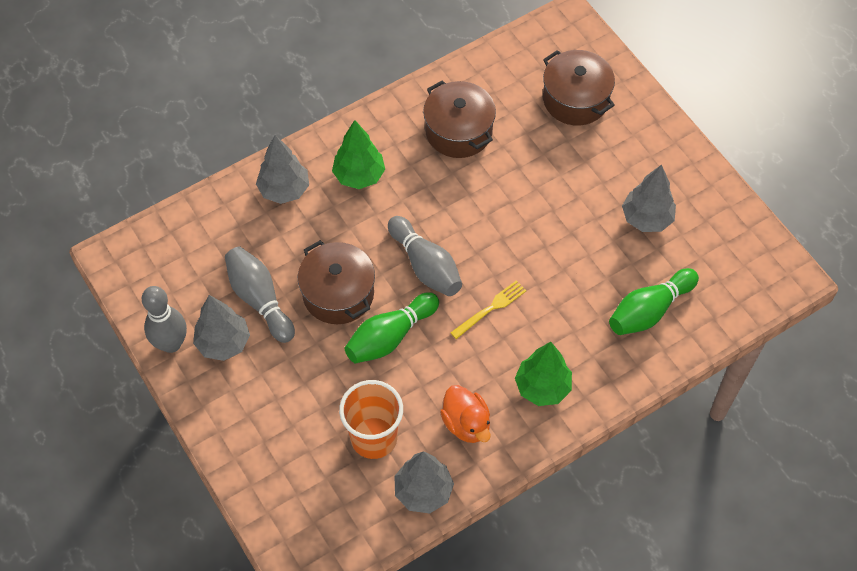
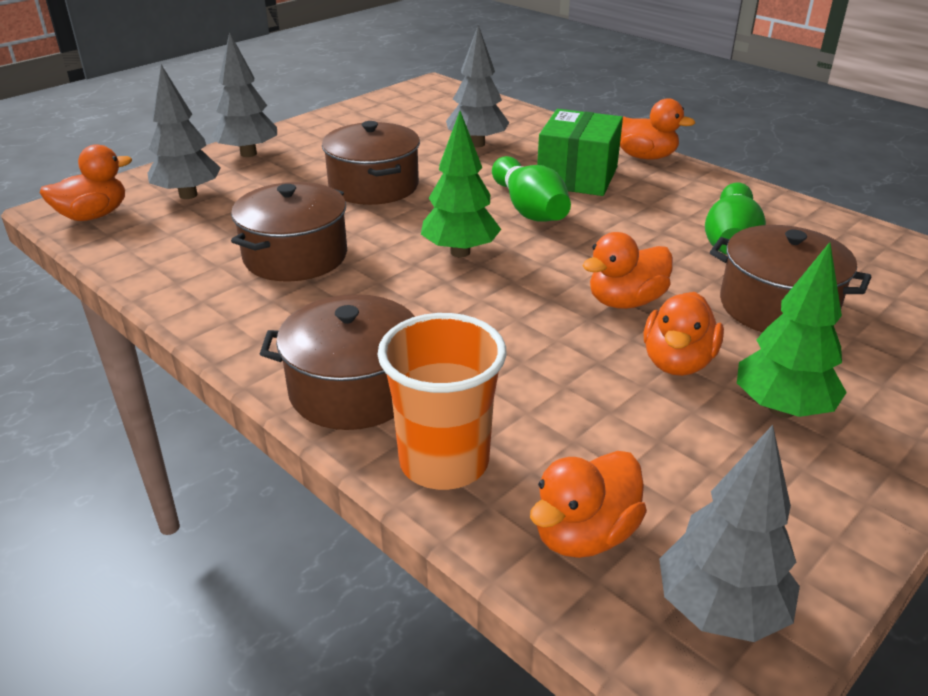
brown pot: [298,240,375,324] [423,80,496,158] [543,50,615,125] = 3 -> [231,182,347,282] [260,294,415,430] [322,121,420,205] [710,225,871,333] = 4
green box: none = 0 -> [537,109,623,196] = 1
grey bowling pin: [142,286,187,353] [225,247,295,343] [388,216,462,296] = 3 -> none = 0
orange duck: [440,385,491,443] = 1 -> [40,144,132,221] [530,451,647,558] [582,232,673,309] [620,98,695,160] [643,292,724,376] = 5
yellow fork: [451,280,526,339] = 1 -> none = 0

